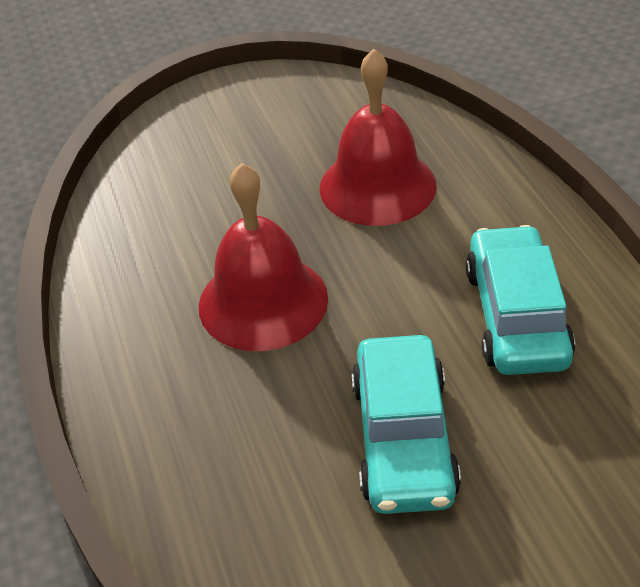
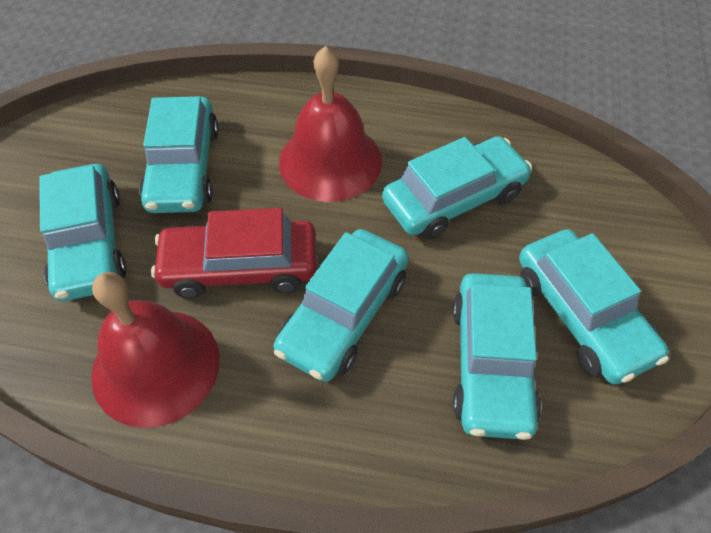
red car: none = 0 -> [151,208,317,298] = 1
turquoise car: [351,335,461,514] [466,225,575,375] = 2 -> [39,164,126,301] [139,96,219,213] [273,229,409,382] [382,136,532,239] [452,273,541,440] [519,229,669,385] = 6

